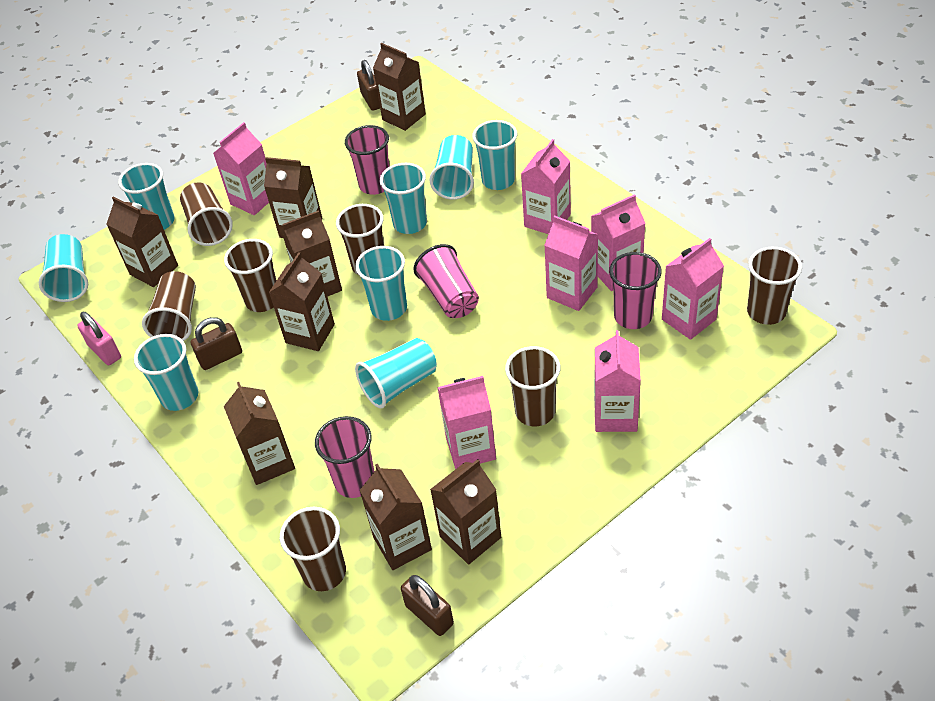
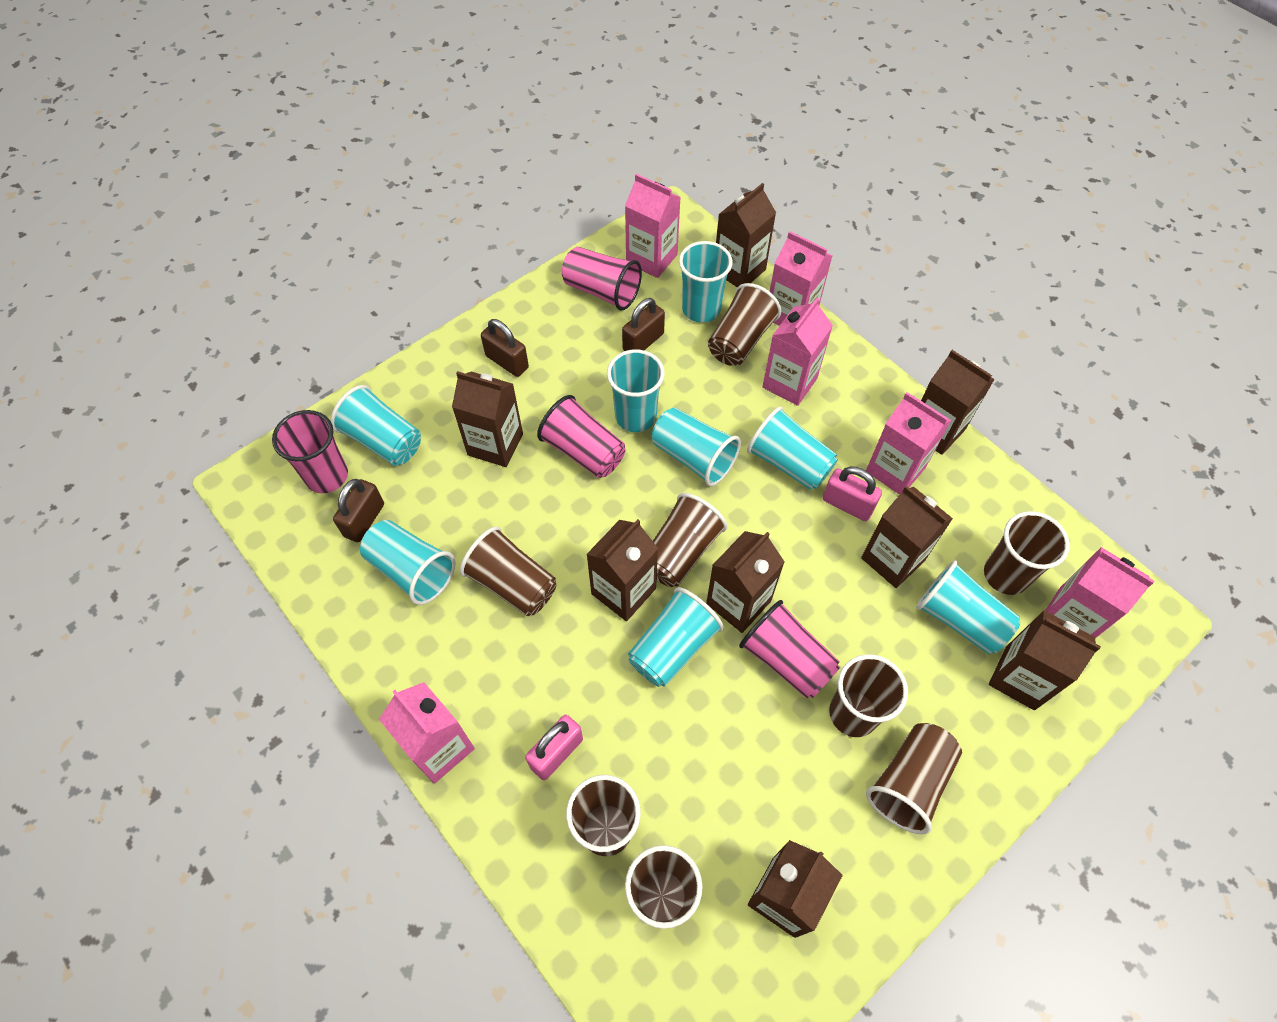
brown cup: [142,271,196,341] [180,182,233,246] [224,239,277,312] [280,507,346,591] [336,204,384,275] [505,346,560,426] [747,247,802,325] = 7 -> [460,526,557,616] [566,775,641,856] [625,845,703,929] [653,493,728,587] [708,283,781,366] [829,654,908,737] [866,723,962,834] [984,511,1070,595] = 8
pink carton: [213,122,269,215] [437,376,496,469] [521,139,571,234] [544,215,598,311] [591,194,646,291] [594,330,641,432] [662,238,724,340] = 7 -> [379,682,475,784] [625,174,681,278] [762,298,833,406] [770,231,832,326] [866,392,952,495] [1045,547,1155,638] = 6
pink padlock: [77,312,121,365] = 1 -> [525,715,583,780] [823,466,882,521] = 2

